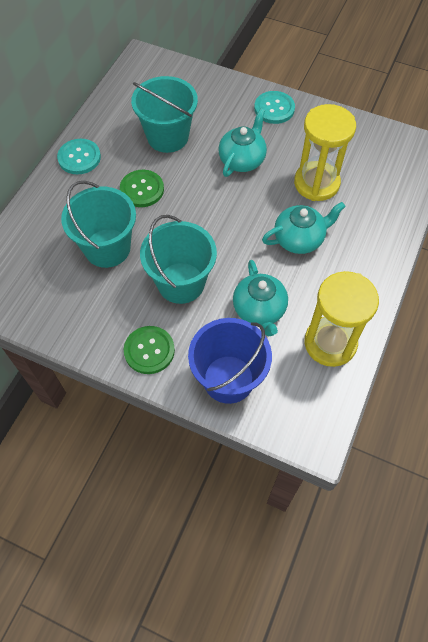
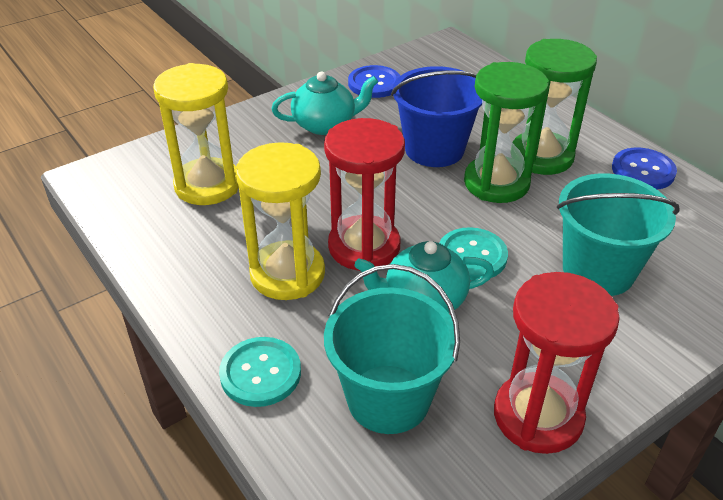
blue button: none = 0 -> [348,65,400,98] [612,148,677,190] = 2
green button: [120,170,164,207] [124,326,175,374] = 2 -> none = 0
green hourglass: none = 0 -> [464,62,549,203] [512,39,597,175] = 2
red hourglass: none = 0 -> [324,118,405,271] [494,272,620,454] = 2
turquoise bucket: [61,181,136,268] [131,76,198,153] [140,215,217,304] = 3 -> [324,264,460,434] [557,173,680,296] = 2
turquoise teapot: [218,108,267,177] [233,260,288,336] [262,202,346,254] = 3 -> [272,72,378,135] [355,241,494,313] = 2

